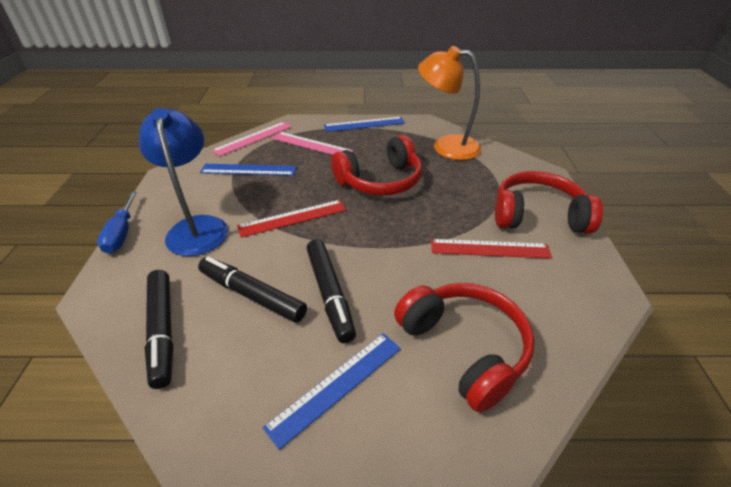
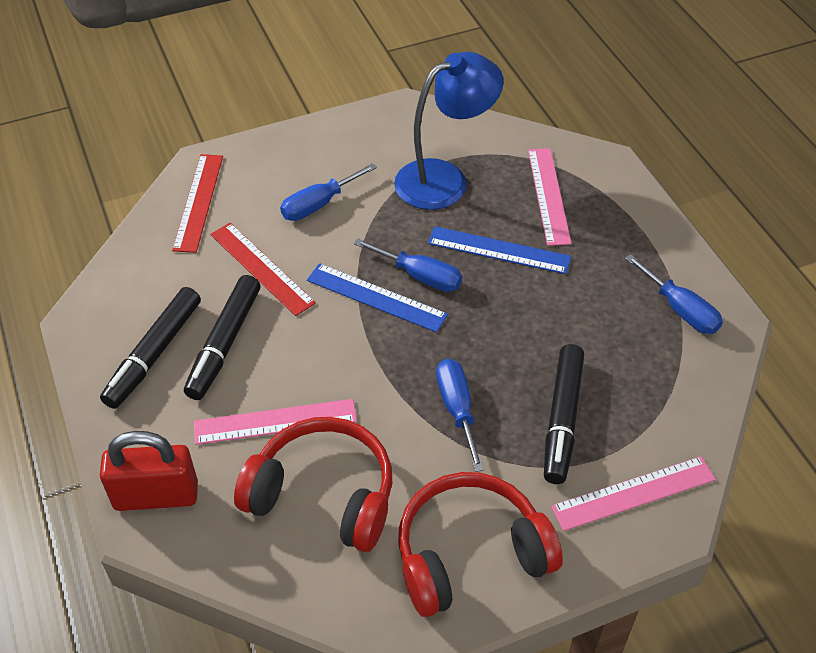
blue ruler: [200,164,296,176] [263,333,401,450] [324,117,405,132] = 3 -> [307,263,448,333] [428,226,571,274] = 2
blue screwdriver: [97,191,137,253] = 1 -> [280,163,377,221] [354,238,462,292] [436,359,484,472] [625,254,723,334] = 4
orange lamp: [418,46,481,160] = 1 -> none = 0
pink ruler: [212,122,292,157] [272,132,353,155] = 2 -> [194,399,357,445] [528,148,572,246] [551,456,716,531] = 3
red headphones: [331,135,422,196] [394,283,535,412] [495,171,603,234] = 3 -> [234,417,392,552] [398,472,563,617] = 2
red padlock: none = 0 -> [100,431,198,511] = 1

